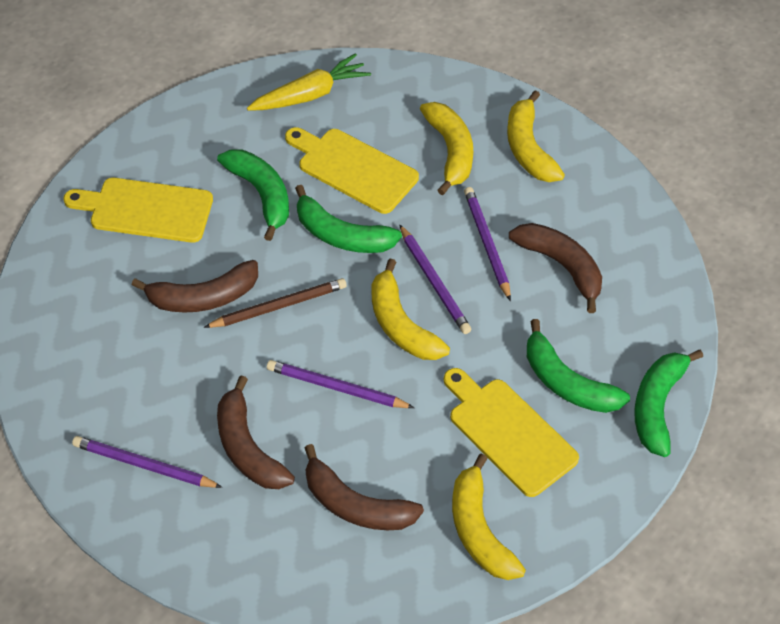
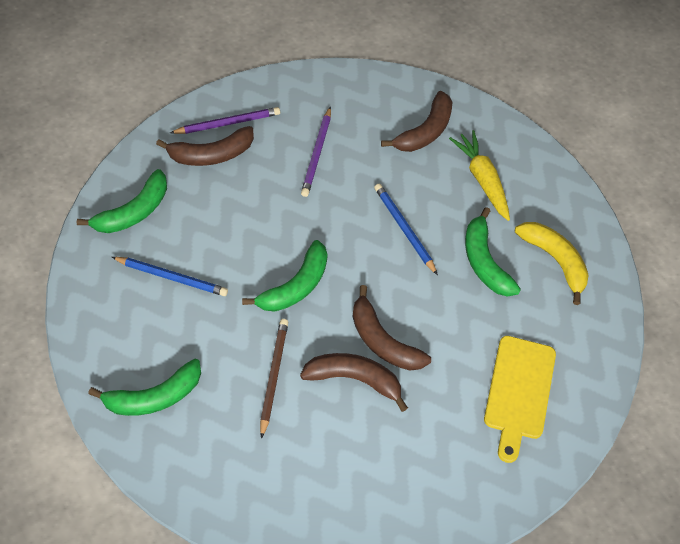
blue pencil: none = 0 -> [112,257,228,296] [374,184,438,275] = 2
purple pencil: [72,436,222,488] [267,360,414,408] [399,224,471,334] [464,187,511,301] = 4 -> [170,107,280,134] [301,106,331,197] = 2
yellow banana: [372,259,450,360] [420,102,473,195] [452,453,526,580] [507,90,565,182] = 4 -> [515,222,589,305] = 1
yellow cutting board: [63,178,213,243] [285,127,419,214] [444,368,579,497] = 3 -> [484,336,556,463] = 1

